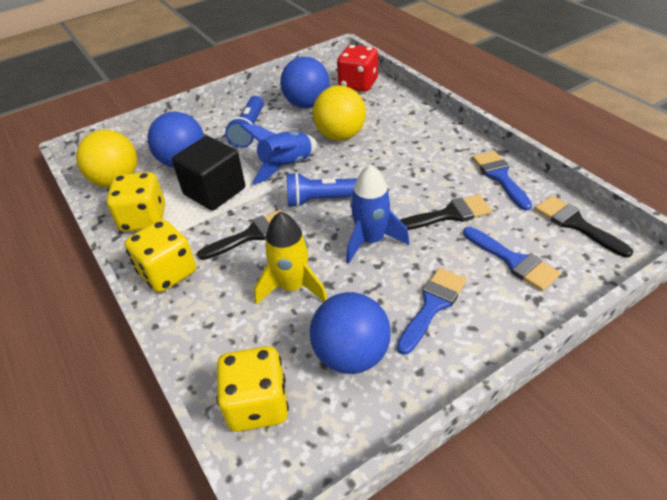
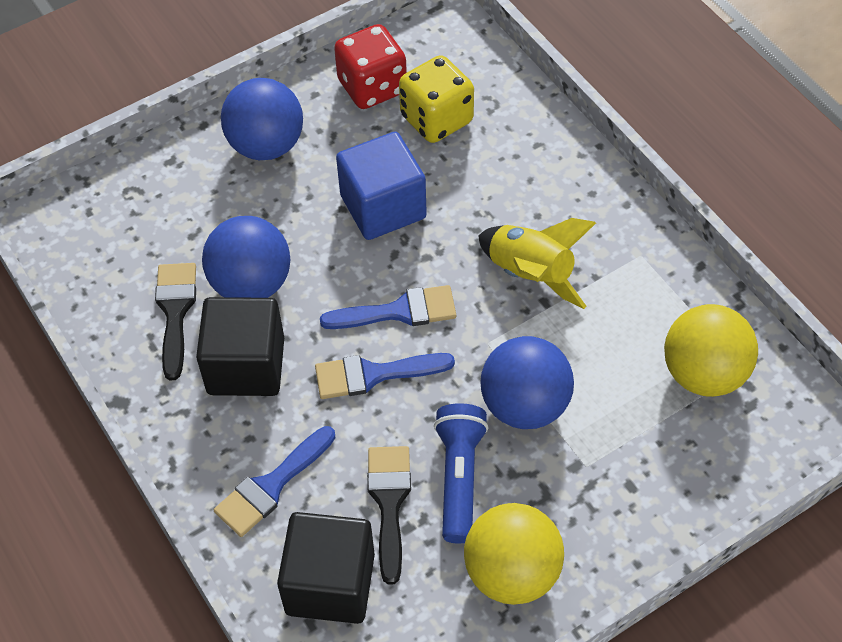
black brush: [197,210,282,260] [400,195,492,230] [535,196,633,257] = 3 -> [155,263,196,381] [367,446,411,585] = 2
black cube: [172,136,245,211] = 1 -> [196,297,284,396] [277,512,375,624] = 2
blue cube: none = 0 -> [336,132,427,240] = 1
blue flashlight: [225,96,264,148] [287,172,357,208] = 2 -> [434,403,488,544] = 1
blue rocket: [241,124,318,184] [346,165,409,264] = 2 -> none = 0
yellow dice: [106,172,165,232] [125,220,196,292] [216,346,289,432] = 3 -> [399,55,474,143] = 1

